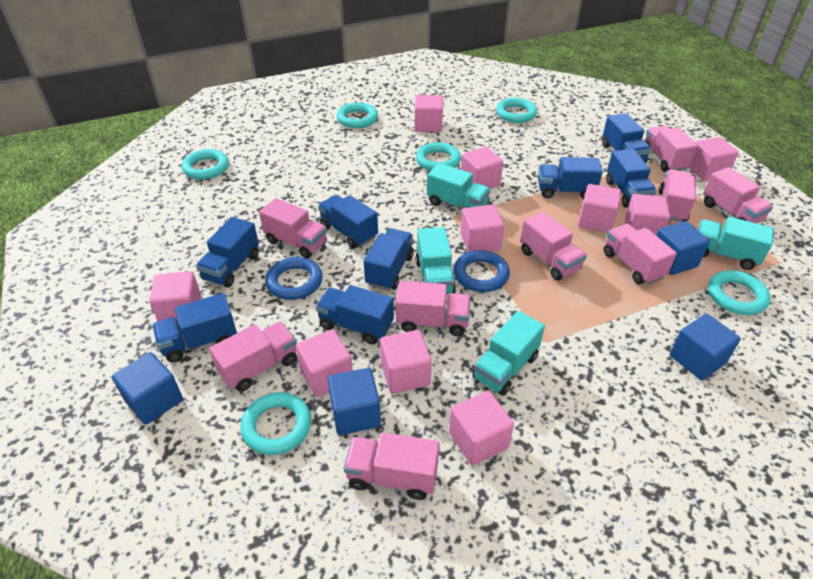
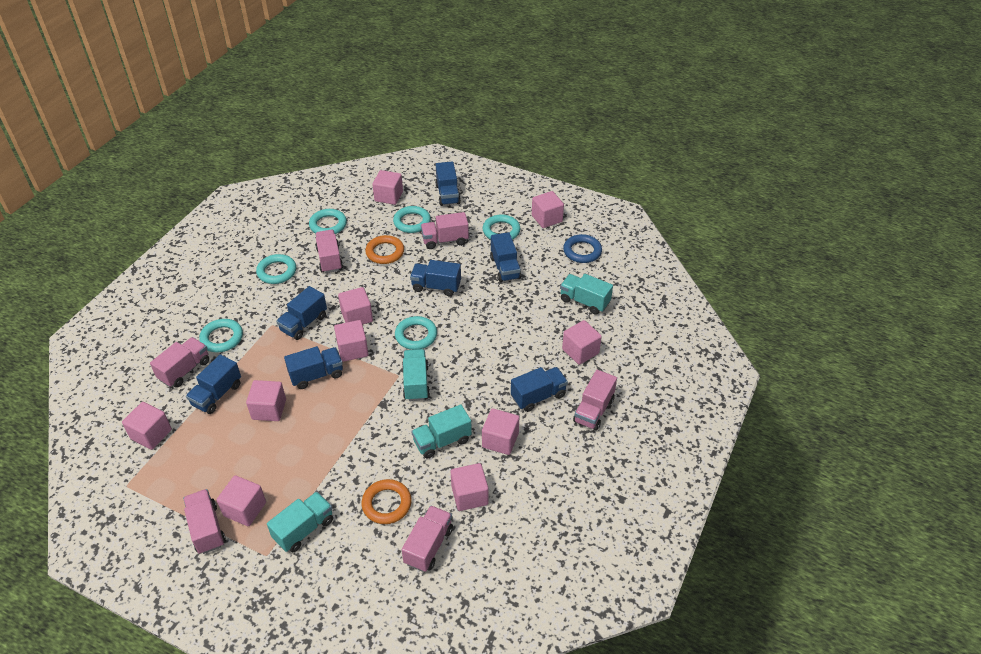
blue cube: [112,352,183,425] [328,368,381,435] [656,221,709,275] [670,314,741,380] = 4 -> none = 0
blue ring: [265,257,323,300] [453,250,510,292] = 2 -> [563,234,602,263] = 1
blue truck: [152,293,237,363] [196,217,259,288] [315,285,394,344] [318,195,378,249] [364,228,414,290] [538,157,603,199] [602,113,651,163] [606,149,657,208] = 8 -> [186,354,241,414] [276,286,327,340] [284,346,343,389] [410,260,461,296] [435,161,461,206] [490,232,521,282] [511,367,568,412] = 7
orange ring: none = 0 -> [362,479,412,524] [365,235,404,264] = 2
pink truck: [209,322,297,392] [259,198,327,258] [344,433,440,500] [396,281,471,336] [520,211,587,281] [604,224,677,285] [645,126,698,172] [659,169,696,222] [703,167,773,223] = 9 -> [150,337,209,388] [183,489,226,554] [315,230,343,273] [402,506,453,572] [421,212,469,249] [573,370,617,431] = 6

